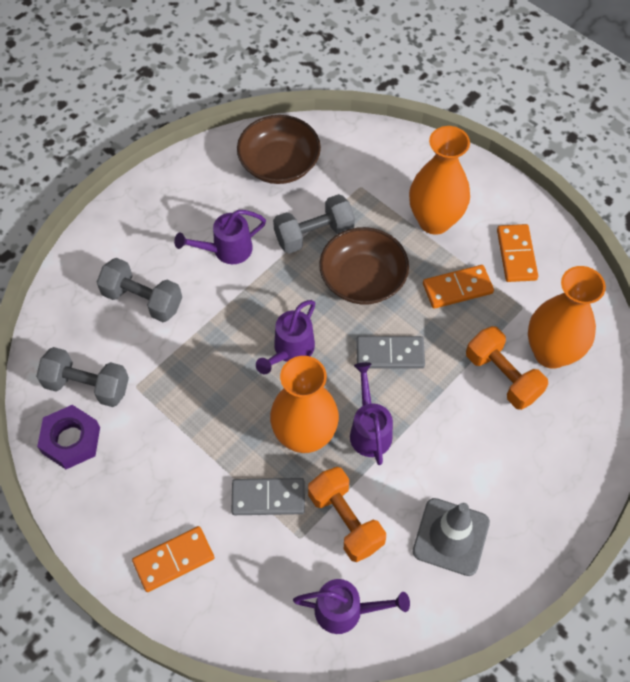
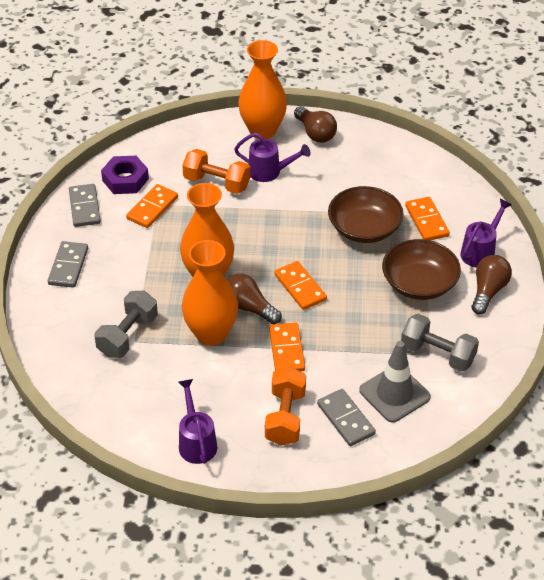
brown light bulb: none = 0 -> [227,274,282,324] [294,106,337,143] [471,255,512,315] = 3
grey domino: [232,478,305,515] [356,336,425,369] = 2 -> [48,241,88,288] [69,184,101,227] [317,389,376,446] = 3
grey dumbbell: [36,347,129,407] [97,258,182,322] [273,194,355,254] = 3 -> [94,290,158,358] [401,314,479,372] = 2
orange domino: [132,526,215,592] [423,265,494,309] [497,224,538,282] = 3 -> [126,184,178,228] [269,323,305,371] [274,261,327,310] [405,197,450,240] = 4
purple watering can: [174,210,266,264] [256,300,315,374] [293,579,410,634] [350,362,393,465] = 4 -> [178,379,217,464] [234,133,311,182] [461,199,512,268] = 3

